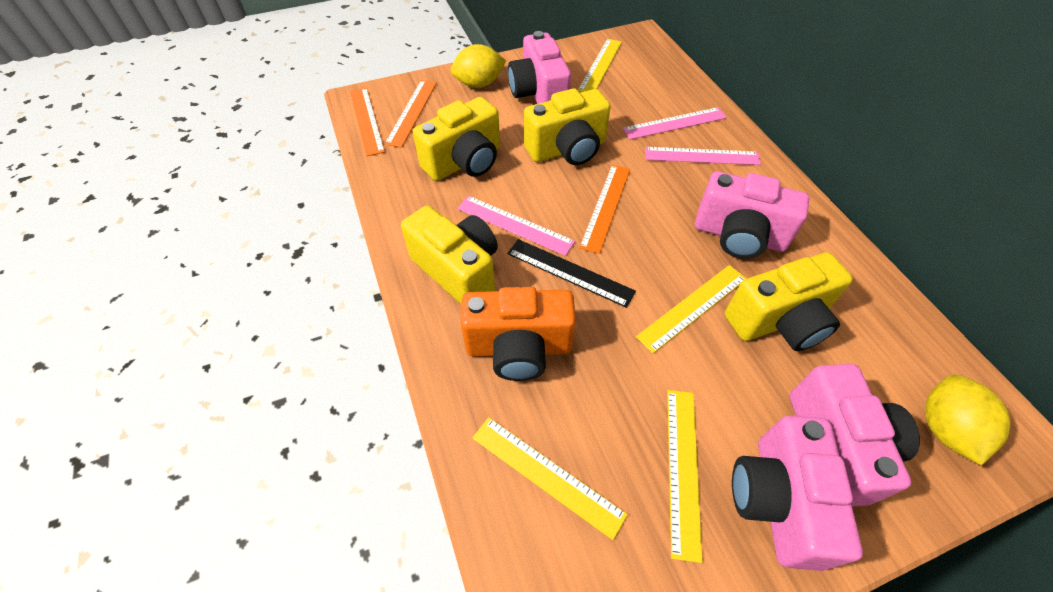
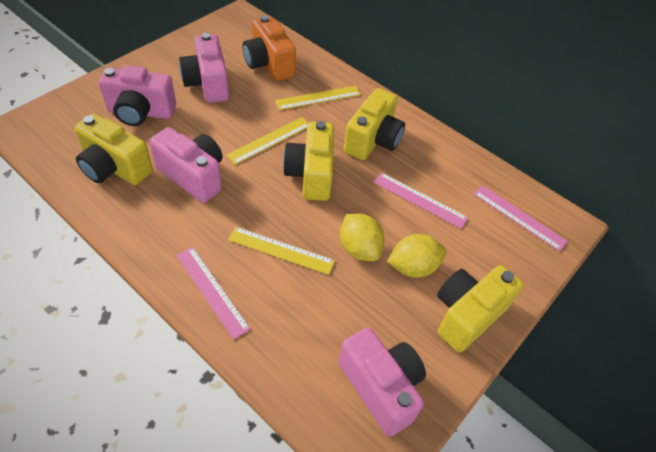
black ruler: [507,239,636,308] = 1 -> none = 0
orange ruler: [350,88,385,156] [385,80,437,147] [579,165,630,254] = 3 -> none = 0
yellow ruler: [472,417,628,540] [578,39,622,92] [636,265,747,353] [667,390,703,563] = 4 -> [226,117,308,165] [228,227,335,275] [275,86,361,110] = 3

